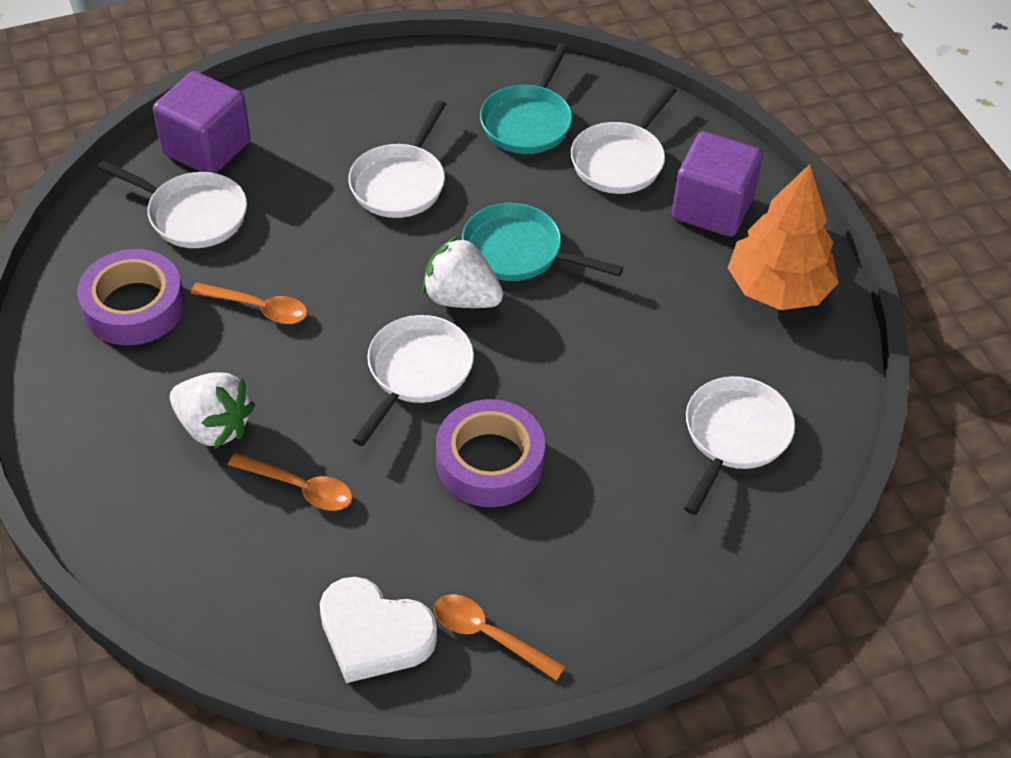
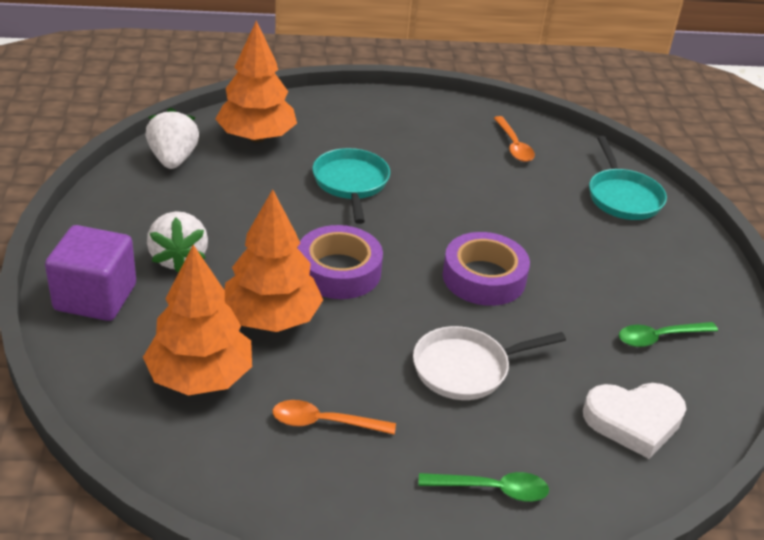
green spoon: none = 0 -> [418,472,549,502] [619,322,718,347] = 2
orange spoon: [190,282,308,324] [228,453,353,511] [434,594,565,681] = 3 -> [273,400,396,435] [494,116,535,162] = 2
orange tree: [728,164,839,310] = 1 -> [143,245,252,396] [215,21,297,142] [224,189,323,332] = 3
purple cube: [153,71,250,173] [672,131,763,237] = 2 -> [45,225,136,321] = 1
white pan: [97,160,247,248] [348,100,446,218] [352,315,474,446] [571,86,677,194] [684,376,795,515] = 5 -> [413,326,566,400] = 1

